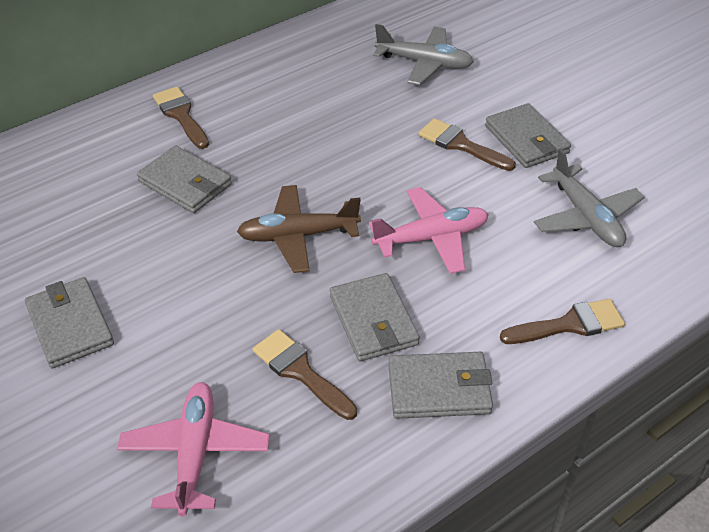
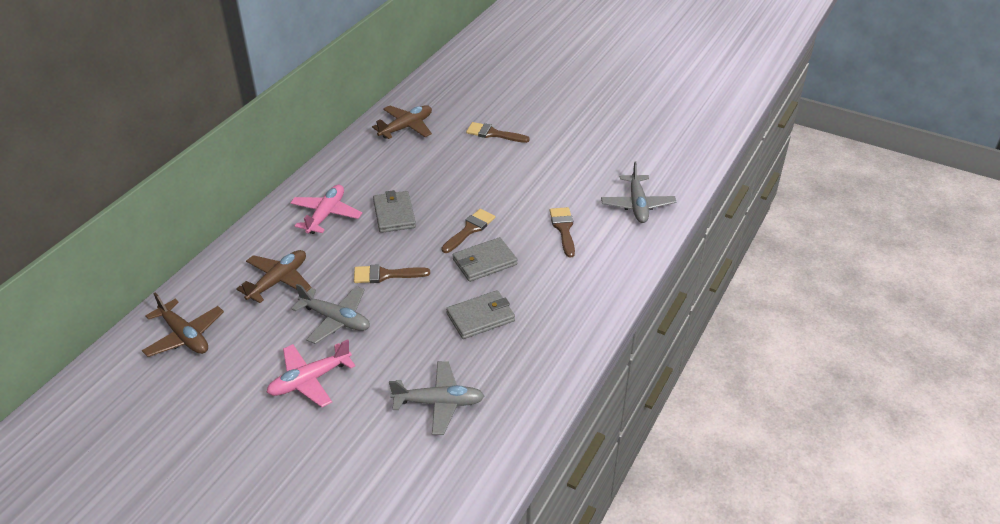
brown plane: [237,185,361,273] = 1 -> [142,292,224,357] [236,250,312,303] [372,105,432,139] = 3
grey plane: [373,24,474,85] [534,148,645,247] = 2 -> [291,284,370,344] [389,361,484,435] [601,162,676,223] = 3
grey wallet: [25,277,114,368] [137,146,232,213] [330,273,420,361] [388,352,493,419] [485,103,571,168] = 5 -> [373,190,416,233] [446,290,515,339] [453,237,518,282] = 3

